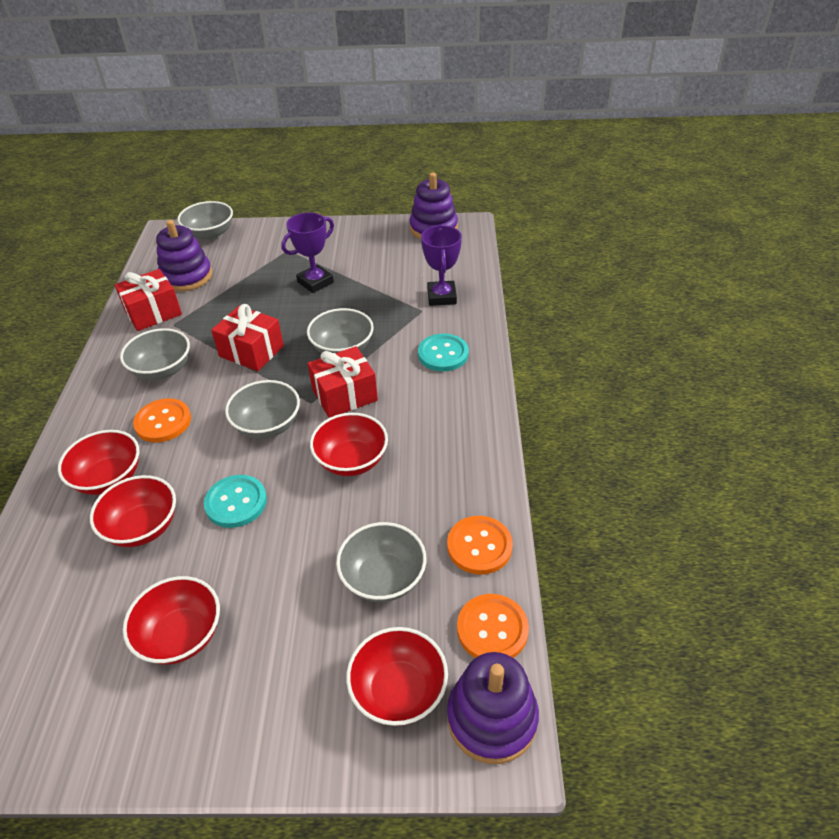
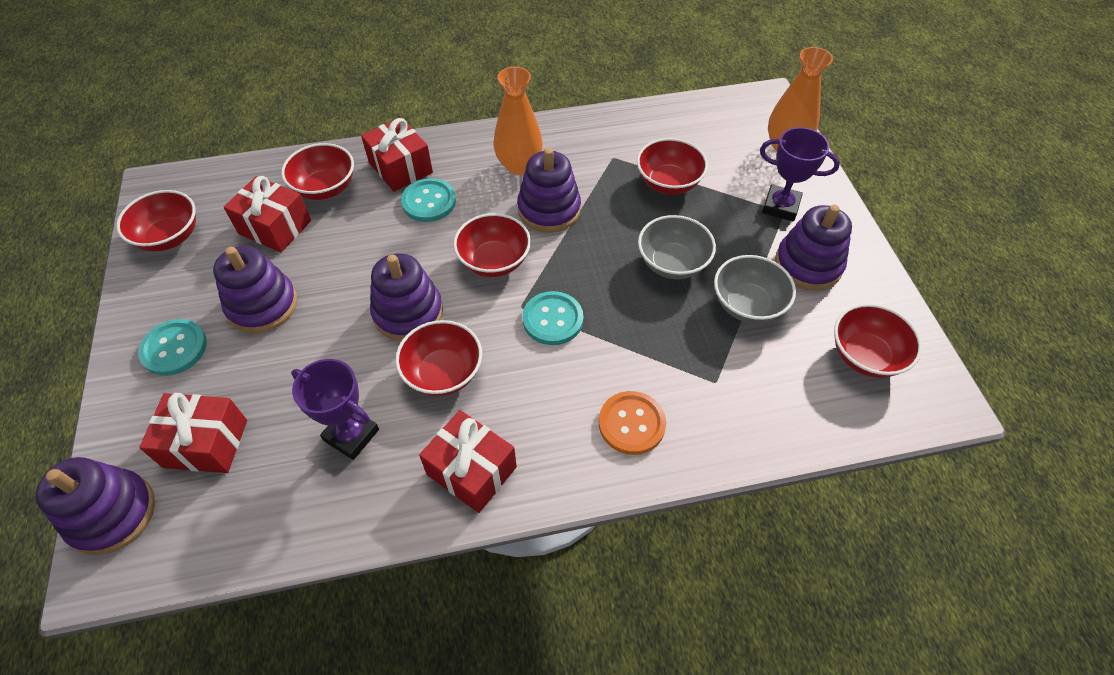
grey bowl: [120,328,190,380] [177,201,233,240] [225,380,300,439] [307,308,374,353] [336,522,426,602] = 5 -> [638,215,716,279] [714,255,796,323] = 2
orange button: [133,398,191,443] [447,516,513,575] [457,594,529,658] = 3 -> [599,391,666,455] = 1
orange vase: none = 0 -> [493,67,543,175] [768,47,833,151] = 2
purple stacking toy: [156,220,212,292] [410,173,458,239] [447,652,539,764] = 3 -> [36,457,155,555] [213,246,297,333] [370,253,443,341] [517,148,581,233] [775,204,852,291] = 5
red bowl: [58,430,139,495] [90,475,176,547] [123,576,220,665] [310,413,388,476] [346,627,448,726] = 5 -> [116,190,196,252] [281,143,354,200] [395,320,482,396] [453,213,531,277] [637,138,708,195] [834,304,922,378] = 6
red gift: [115,269,182,331] [211,304,284,371] [307,346,378,418] = 3 -> [139,393,247,473] [224,176,311,253] [361,117,433,192] [419,410,517,513] = 4
turquoise button: [204,475,267,528] [418,334,469,371] = 2 -> [138,319,207,376] [401,178,456,222] [522,291,583,345] = 3

